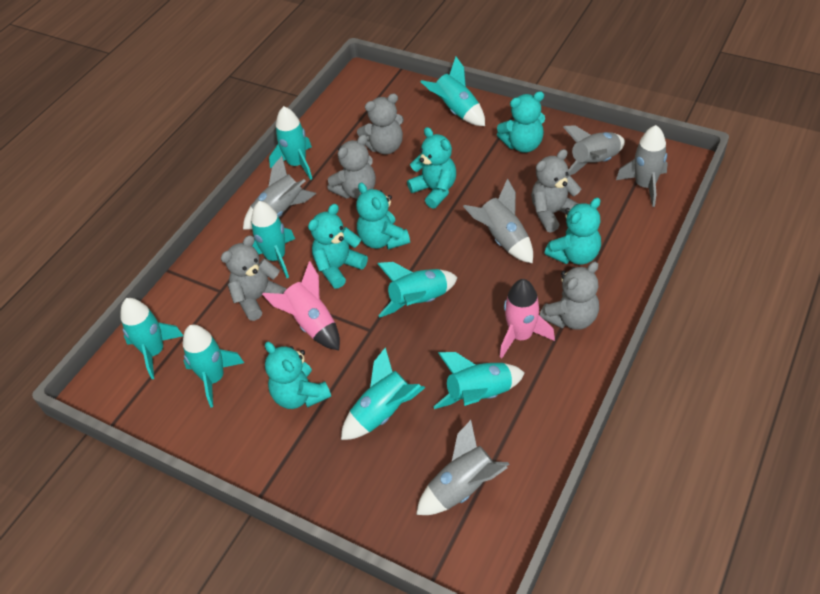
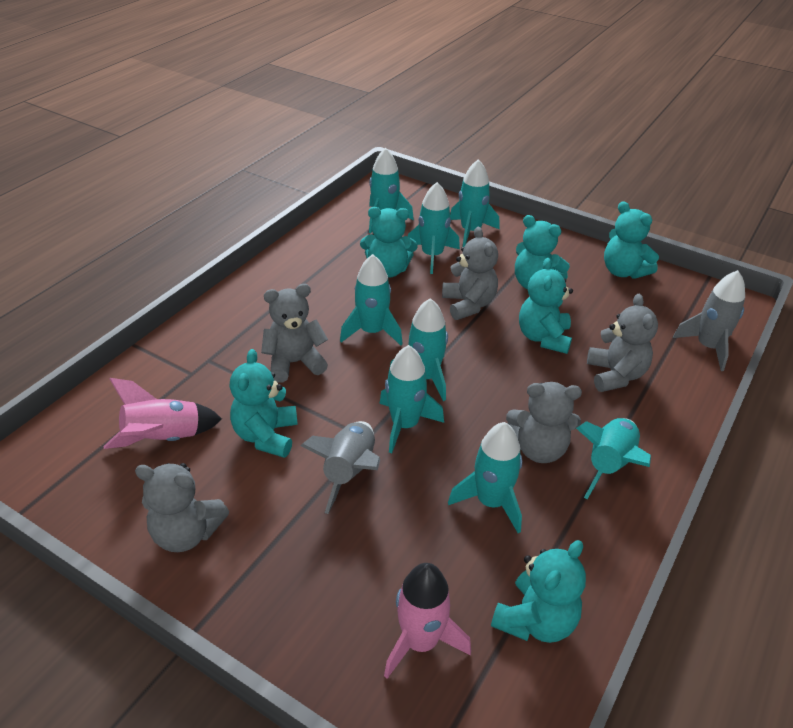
grey rocket: [243,156,316,230] [416,420,509,515] [463,179,533,263] [563,125,625,175] [616,125,668,207] = 5 -> [300,421,380,514] [673,270,745,371] = 2

